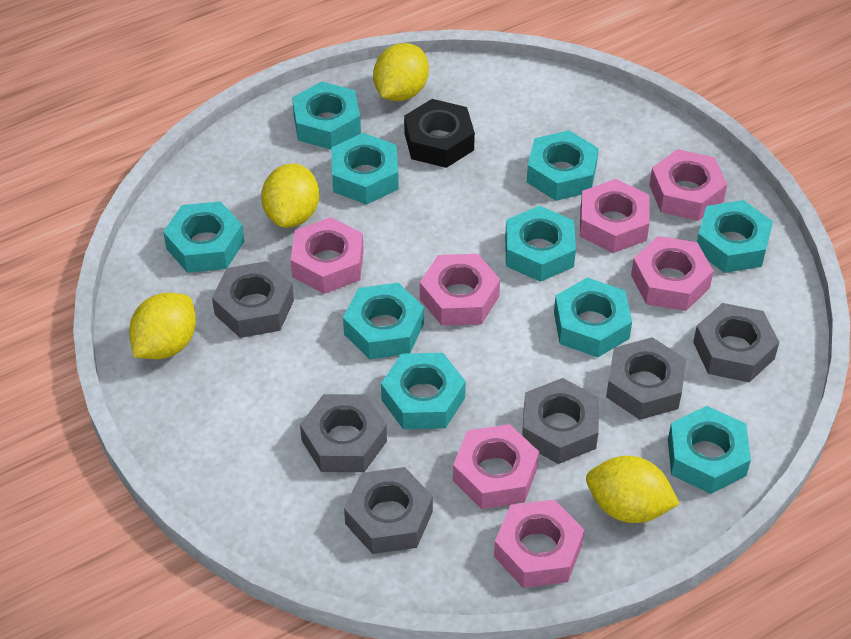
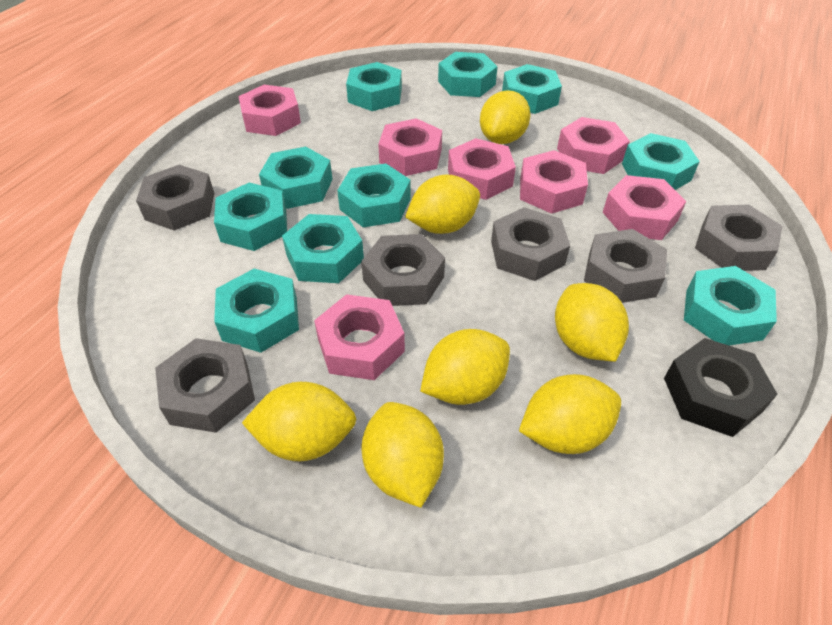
yellow lemon: [129,293,196,359] [261,164,319,228] [373,43,429,101] [586,456,680,523] = 4 -> [242,382,356,461] [361,402,444,508] [405,174,480,234] [420,329,510,405] [480,90,530,144] [519,374,621,454] [555,283,629,362] = 7

